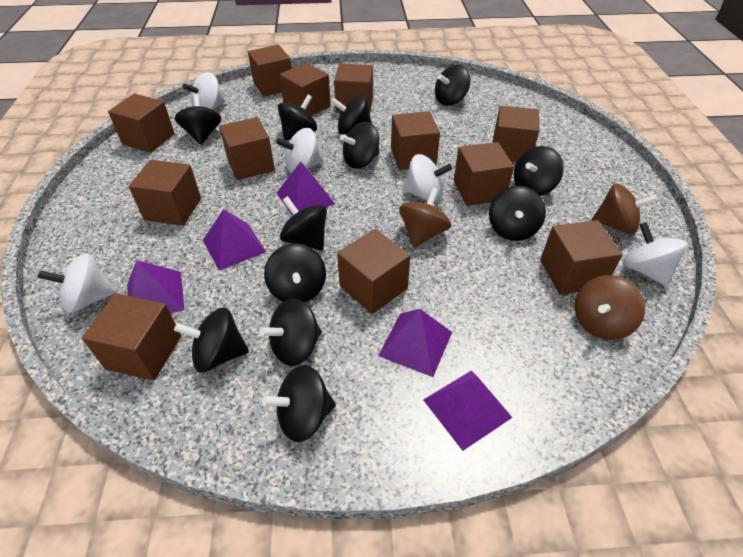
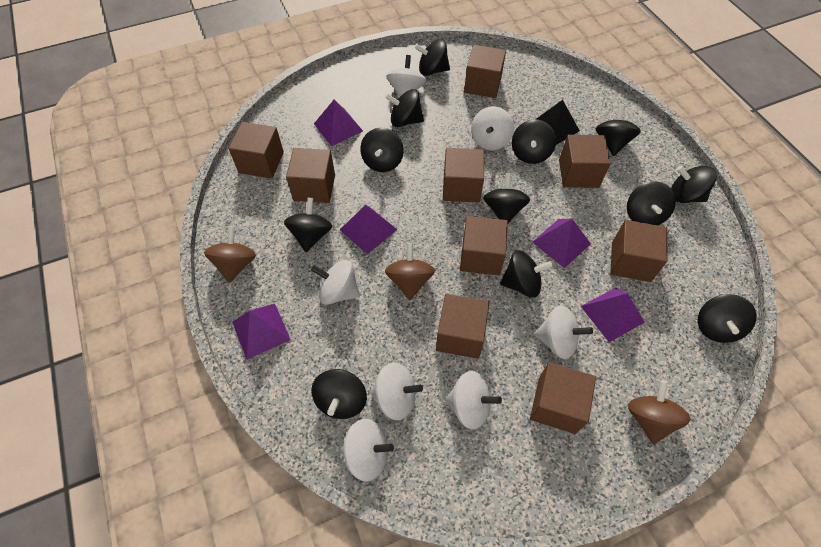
black pyramid: none = 0 -> [536,100,580,145] = 1
brown cube: [82,293,181,381] [108,93,175,153] [129,160,201,226] [219,117,275,180] [248,45,292,97] [279,63,331,116] [334,64,373,114] [337,229,410,314] [391,111,440,170] [454,142,514,206] [493,106,539,162] [540,220,623,295] = 12 -> [228,122,284,179] [286,148,335,203] [436,294,490,359] [443,148,484,203] [460,216,508,276] [464,45,506,98] [530,362,596,434] [559,135,611,188] [610,220,667,282] = 9
white spinning top: [38,253,117,313] [183,72,225,110] [276,128,323,173] [402,154,452,202] [623,222,688,286] = 5 -> [311,260,360,305] [341,419,394,481] [371,362,423,420] [386,55,426,97] [445,371,502,429] [471,106,514,150] [535,306,593,359] = 7

